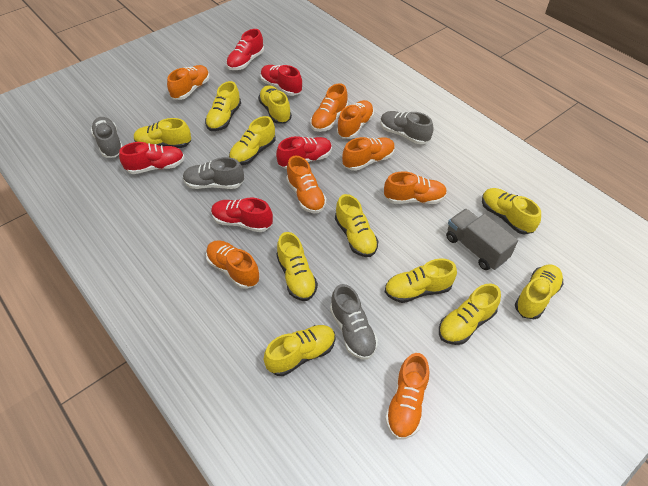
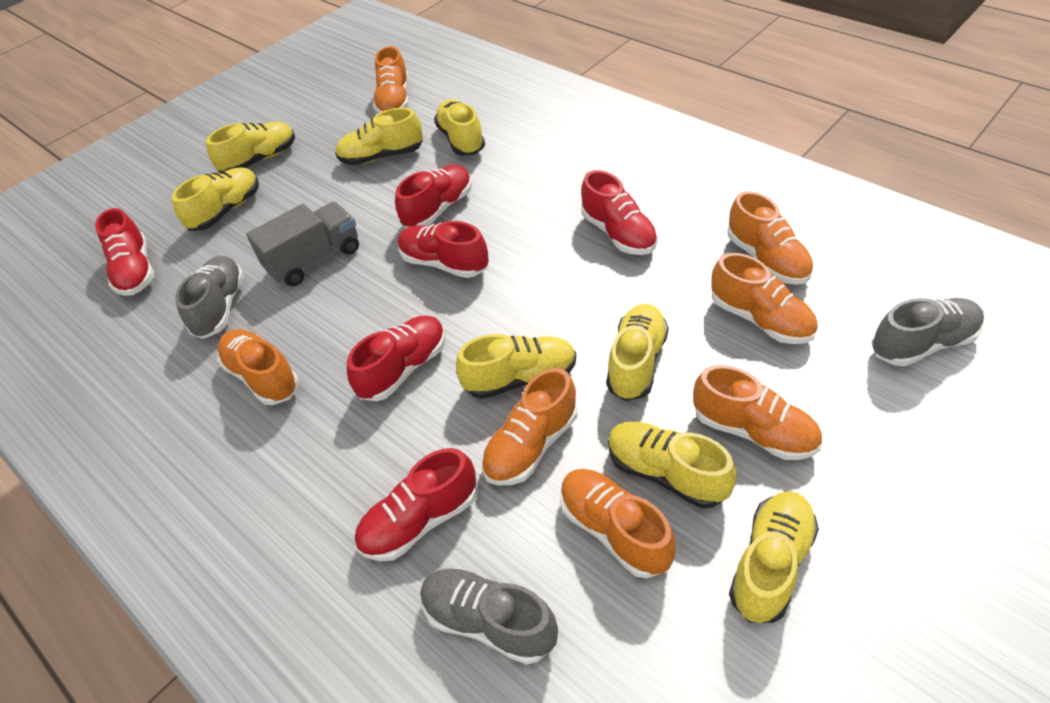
grey shoe: [91,117,123,158] [183,157,244,189] [330,284,378,360] [380,111,434,144] = 4 -> [175,256,244,339] [420,568,558,665] [871,298,984,366] = 3
orange shoe: [167,65,210,100] [206,240,260,289] [286,156,326,213] [310,83,348,132] [337,100,374,139] [342,137,395,171] [384,171,447,204] [385,353,430,439] = 8 -> [217,329,299,405] [373,46,409,114] [481,368,577,486] [560,469,676,578] [693,365,822,460] [711,253,818,344] [727,191,814,285] = 7
red shoe: [119,142,185,174] [211,198,273,232] [226,29,264,70] [260,65,302,96] [276,136,332,169] = 5 -> [95,208,154,296] [347,316,445,401] [354,448,476,561] [395,165,472,228] [398,221,489,278] [581,170,658,255] = 6
yellow shoe: [134,118,191,148] [205,81,241,131] [229,116,276,165] [258,85,292,124] [264,325,335,376] [276,232,318,301] [335,194,378,257] [385,258,457,303] [439,284,501,345] [482,188,541,234] [515,265,563,319] = 11 -> [172,167,259,231] [206,122,295,172] [335,108,423,165] [434,99,485,155] [456,334,576,399] [606,304,669,401] [608,422,737,508] [729,491,819,623] = 8

